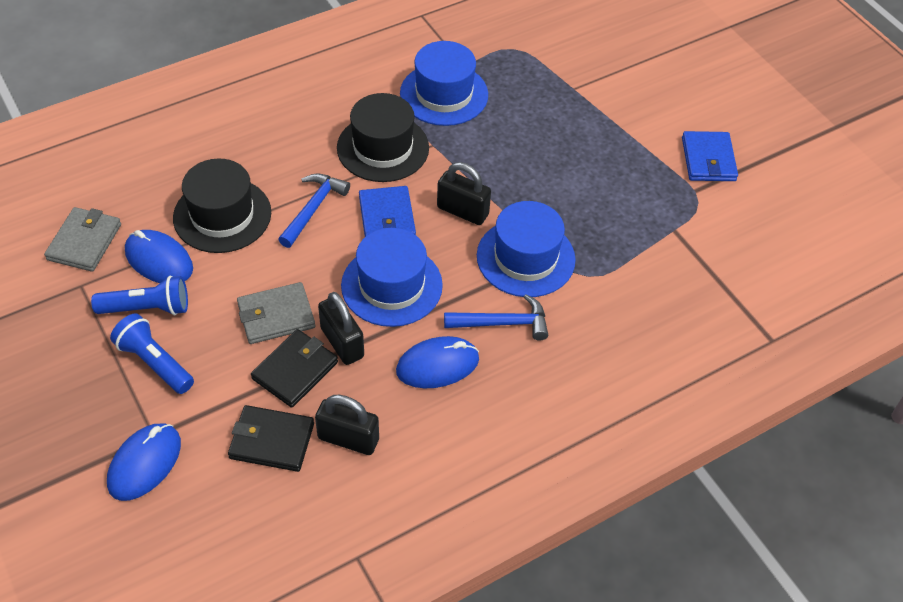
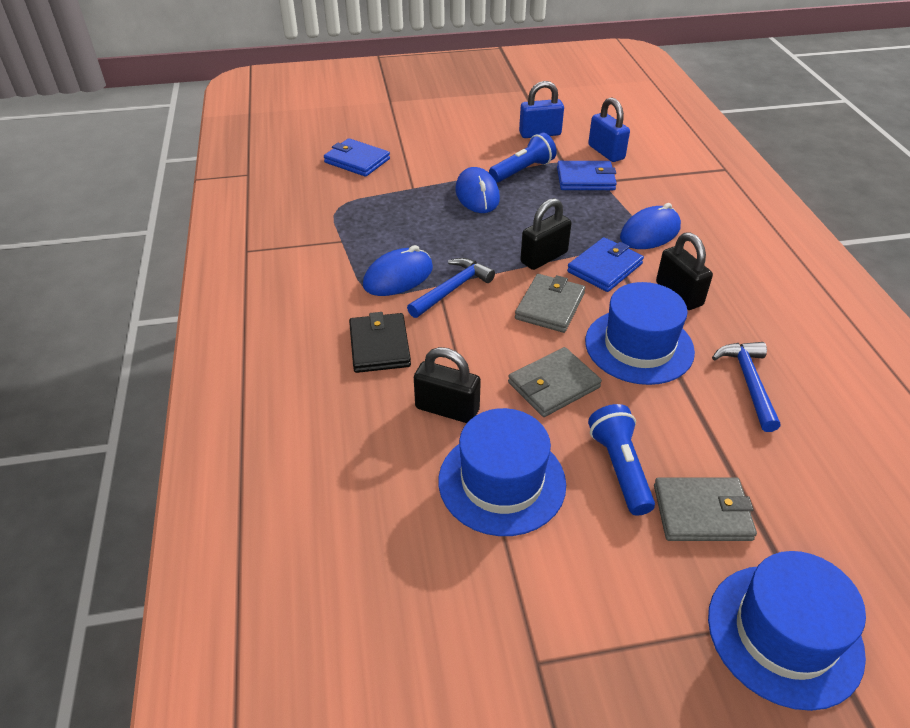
black hat: [173,159,271,253] [337,93,429,182] = 2 -> none = 0
black wallet: [228,405,314,472] [251,329,338,408] = 2 -> [349,312,411,373] = 1
blue padlock: none = 0 -> [519,81,564,138] [588,97,630,162] = 2
blue wallet: [359,186,416,237] [682,131,738,181] = 2 -> [324,138,390,177] [557,161,617,190] [567,237,644,292] = 3
grey wallet: [44,207,121,272] [237,282,315,344] = 2 -> [508,347,602,417] [515,274,585,333] [654,477,757,541] = 3

